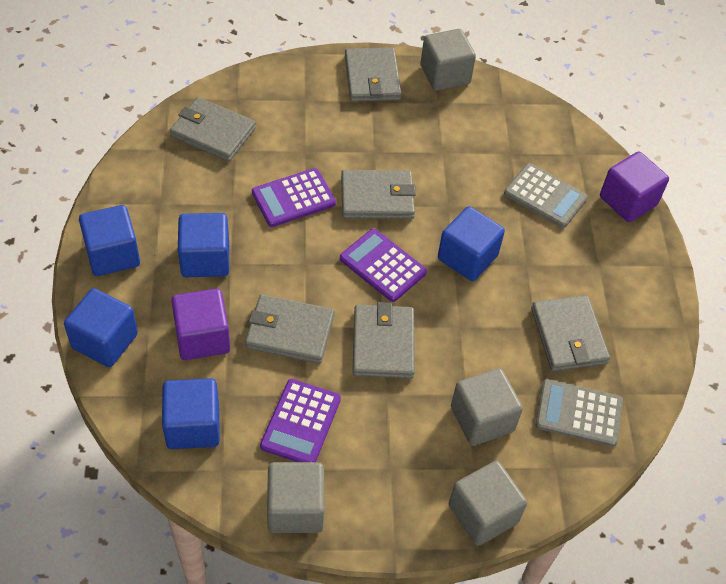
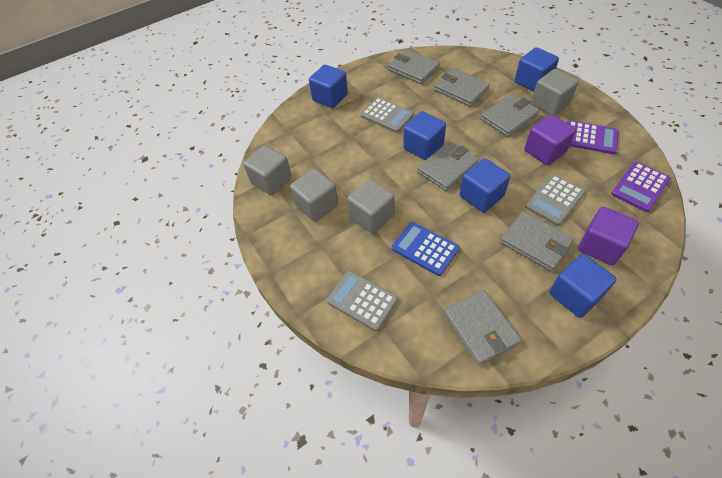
blue calculator: none = 0 -> [392,222,459,276] = 1
grey calculator: [504,163,588,228] [536,379,623,447] = 2 -> [326,271,398,331] [360,97,414,133] [525,174,585,226] = 3
purple calculator: [252,168,336,227] [260,379,341,462] [340,229,427,302] = 3 -> [566,120,619,154] [611,162,671,212] = 2

